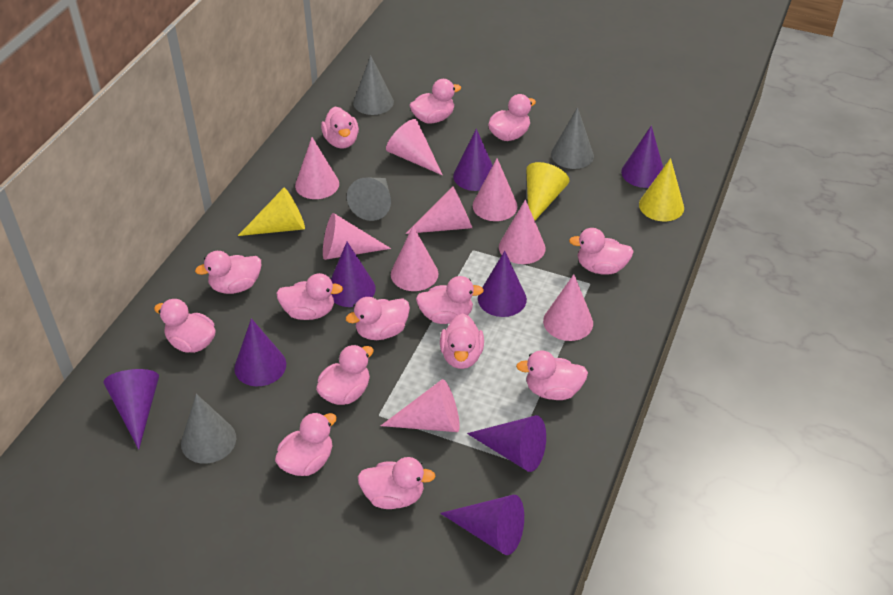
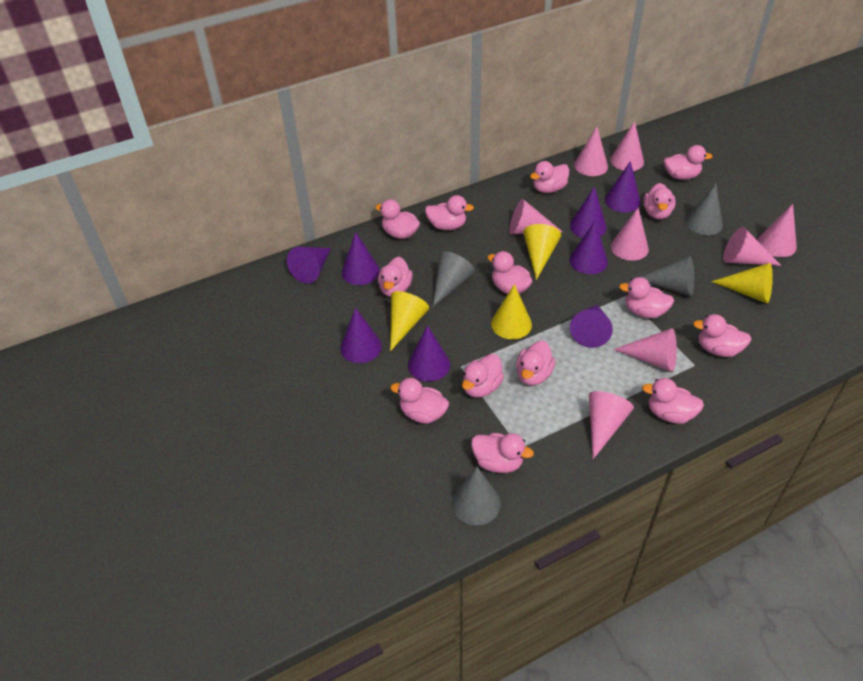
pink cone: [295,137,339,199] [323,213,391,260] [381,379,460,432] [386,119,443,176] [391,226,438,291] [405,186,472,234] [473,158,518,221] [499,199,545,264] [543,274,593,341] = 9 -> [509,199,563,234] [574,127,608,176] [589,391,634,459] [610,121,644,171] [611,208,649,261] [613,328,677,372] [723,227,782,266] [758,204,797,257] = 8
yellow cone: [238,188,305,236] [526,162,569,220] [639,158,684,222] = 3 -> [390,291,429,351] [491,284,532,339] [523,224,561,280] [711,263,773,303] = 4

